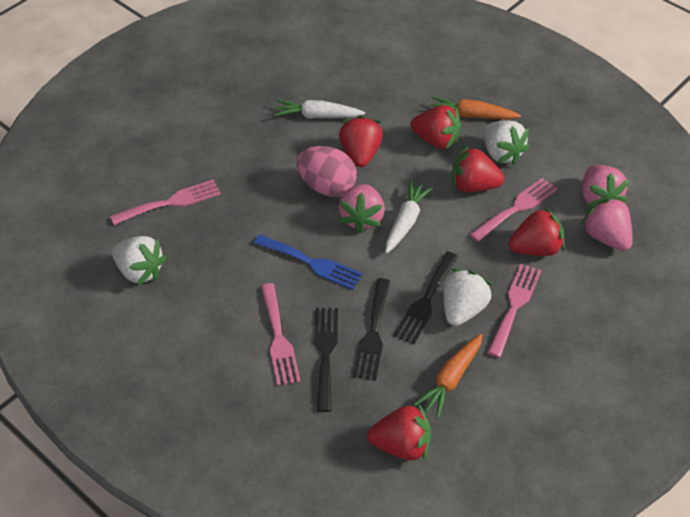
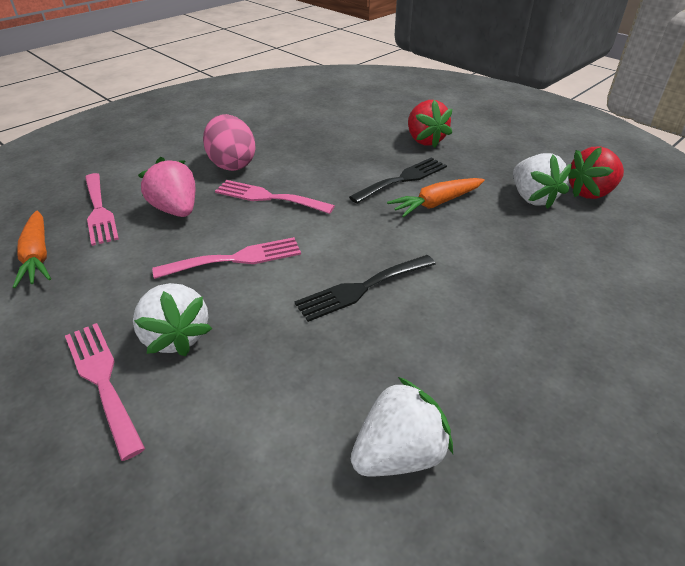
black fork: [314,308,338,412] [353,278,390,380] [394,251,458,344] = 3 -> [294,255,436,322] [349,157,447,204] = 2
blue fork: [254,235,363,290] = 1 -> none = 0
pink strawberry: [338,184,385,234] [581,197,633,251] [582,165,629,207] = 3 -> [138,157,195,217] = 1
red strawberry: [339,115,383,167] [367,403,431,461] [410,105,461,149] [452,146,504,192] [509,207,565,256] = 5 -> [408,100,452,148] [568,146,624,199] = 2
white carrot: [274,100,365,118] [385,180,433,254] = 2 -> none = 0

